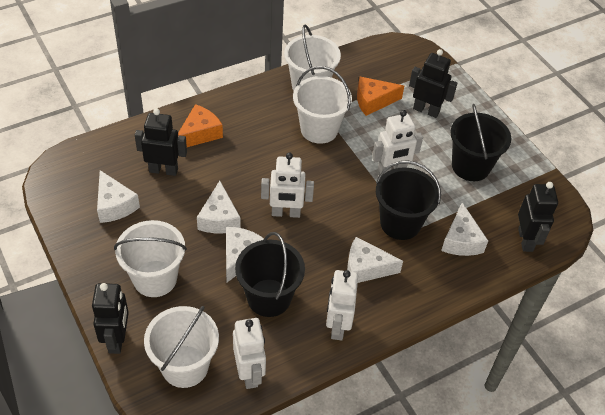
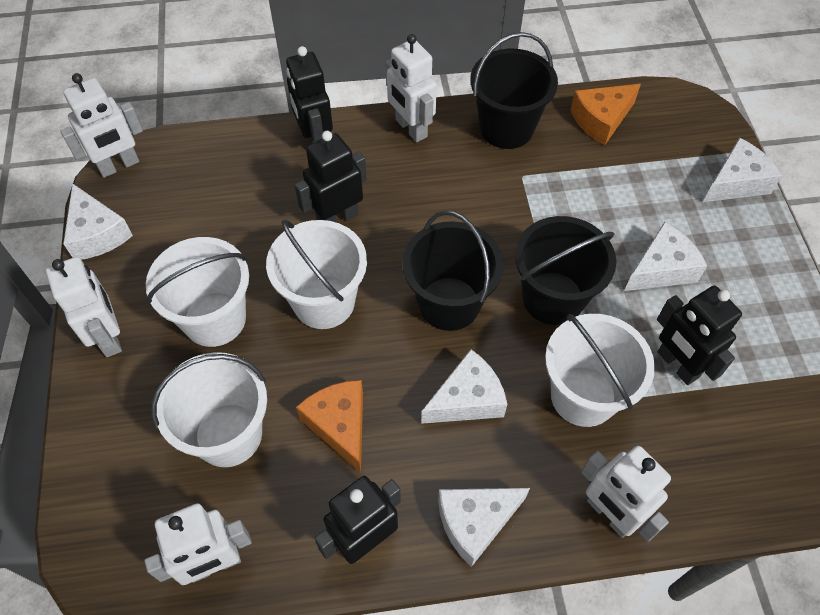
white robot: [233,318,266,389] [261,152,314,218] [326,270,358,340] [372,110,423,174] = 4 -> [46,257,122,357] [61,73,143,178] [144,503,252,585] [385,34,437,142] [581,446,671,542] = 5

